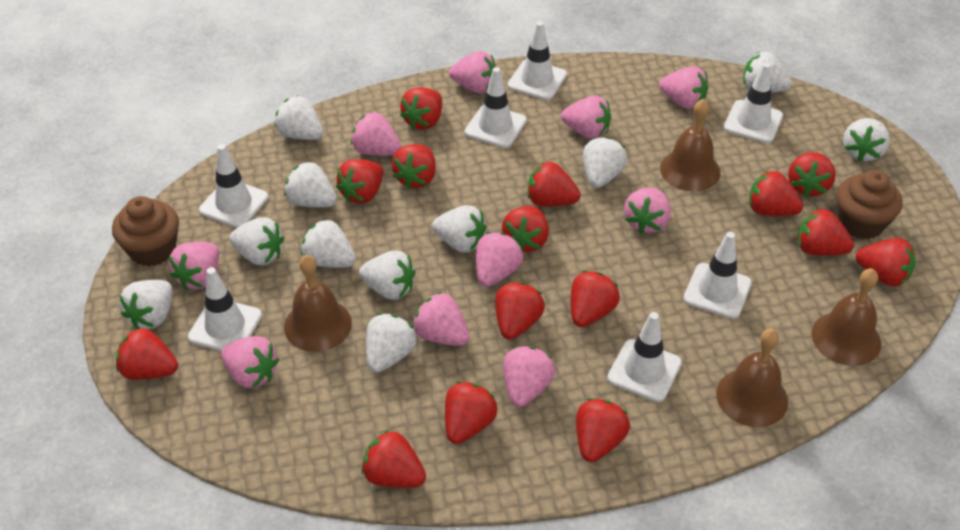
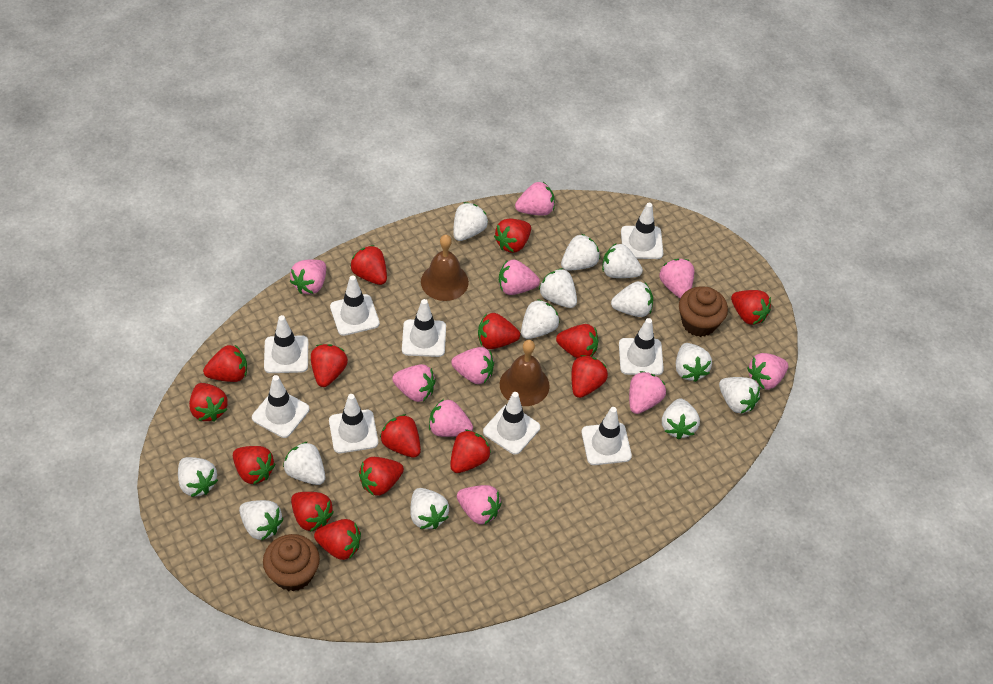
brown bell: [284,255,352,352] [660,99,720,191] [716,328,788,427] [812,268,881,366] = 4 -> [421,235,469,301] [500,340,550,406] = 2
white strawberry: [119,280,173,329] [229,217,284,265] [274,96,323,140] [284,161,337,207] [301,219,356,268] [359,251,415,300] [366,313,417,372] [432,205,487,253] [583,137,627,188] [743,52,792,93] [843,118,890,162] = 11 -> [178,457,218,497] [239,500,284,541] [283,442,325,485] [410,488,449,529] [453,202,488,241] [521,299,560,339] [539,268,577,308] [561,234,600,270] [602,243,643,278] [611,281,653,317] [662,398,700,439] [676,343,712,382] [719,377,760,414] = 13
white traffic cone: [188,267,262,351] [199,144,268,228] [464,67,527,148] [508,21,567,100] [607,312,682,402] [683,232,752,319] [724,63,783,143] = 7 -> [252,375,310,438] [264,315,308,373] [329,394,378,453] [330,275,380,336] [402,299,446,357] [483,392,540,455] [581,407,632,465] [619,318,664,375] [621,203,663,259] = 9

